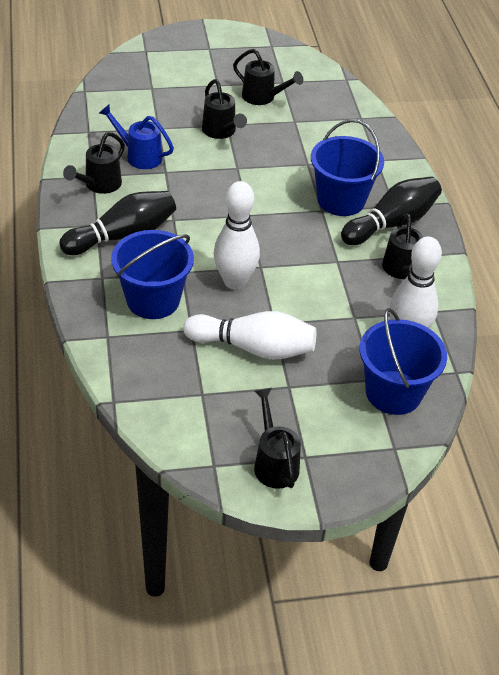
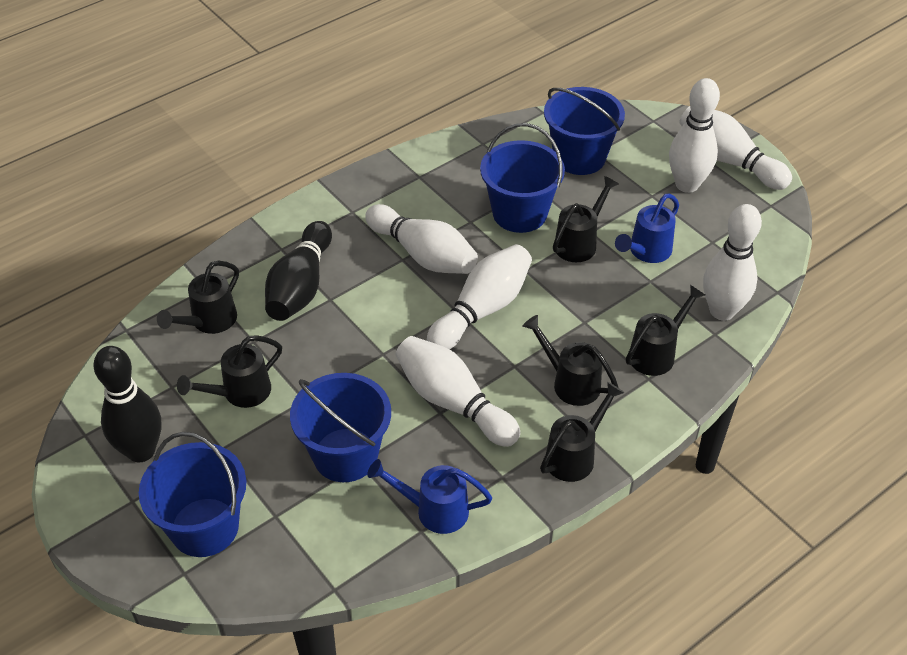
black watering can: [63,132,125,194] [202,79,247,139] [233,49,303,105] [254,388,301,489] [382,213,423,279] = 5 -> [157,261,239,334] [177,335,282,408] [522,315,618,406] [540,382,624,482] [553,176,619,262] [626,285,705,376] = 6
blue bucket: [111,230,194,319] [311,119,384,216] [359,308,447,415] = 3 -> [139,432,246,557] [290,373,391,482] [480,123,565,233] [544,87,625,175] = 4
blue watering can: [99,104,174,169] = 1 -> [367,459,492,534] [615,193,679,263] = 2
white bowling pin: [183,311,316,360] [213,181,260,290] [390,237,442,328] = 3 -> [365,204,478,274] [396,336,520,447] [427,244,532,350] [669,78,720,193] [679,106,792,190] [703,204,762,321] = 6

